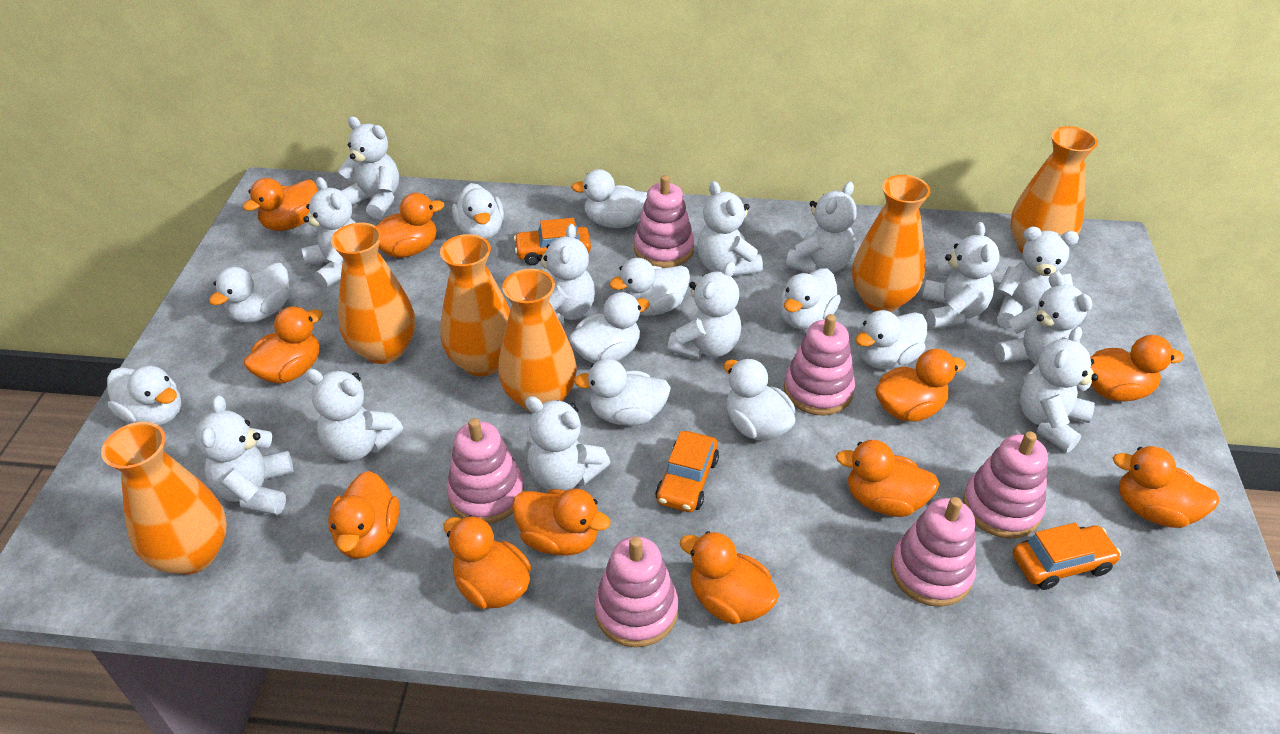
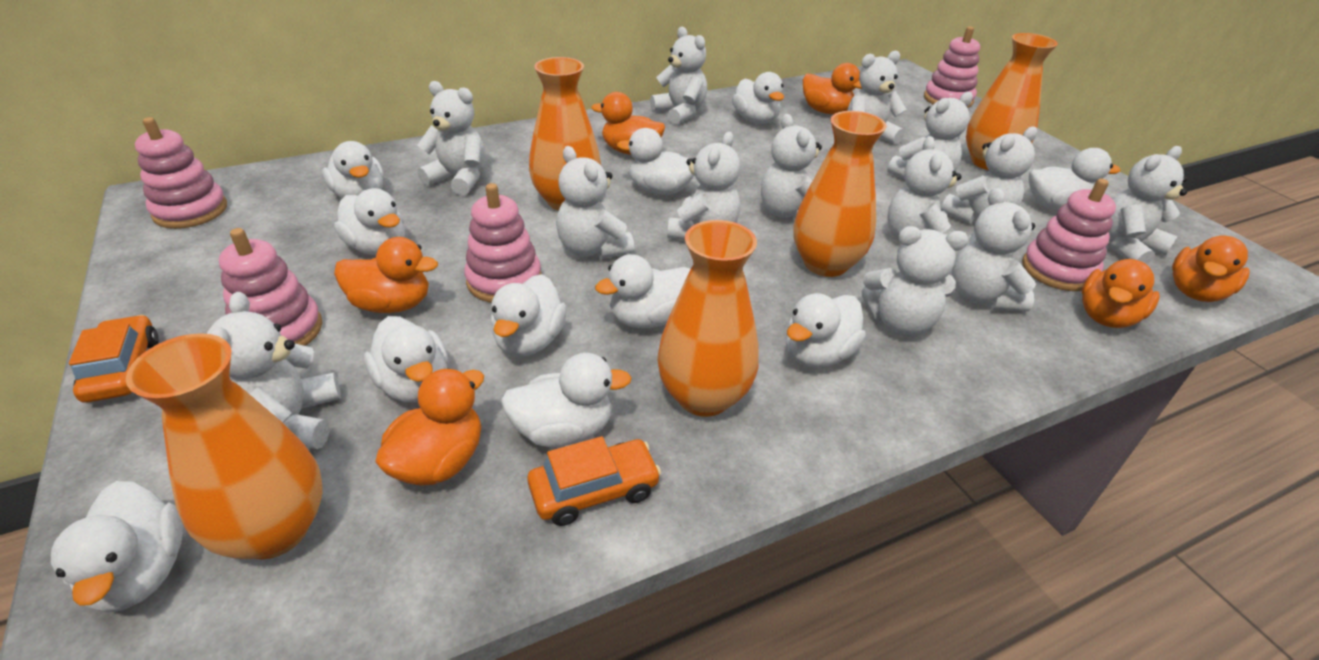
orange car: [514,218,591,265] [655,431,719,512] [1013,523,1121,590] = 3 -> [69,315,159,403] [527,436,661,526] = 2
orange duck: [242,178,317,231] [243,307,323,383] [328,471,399,559] [376,193,444,258] [444,515,531,609] [512,489,611,556] [680,531,779,625] [836,440,940,517] [875,349,966,422] [1090,335,1184,401] [1112,446,1220,528] = 11 -> [334,237,438,313] [375,368,484,486] [591,92,665,155] [803,63,862,114] [1082,259,1160,328] [1172,235,1250,302] = 6
orange vase: [101,422,227,575] [331,223,415,364] [440,234,510,376] [498,269,577,412] [852,175,930,312] [1010,126,1098,254] = 6 -> [126,333,323,559] [529,57,601,211] [657,220,759,417] [793,111,887,277] [966,33,1058,170] = 5
pink stacking toy: [447,418,524,524] [594,536,678,647] [634,175,694,268] [784,314,855,415] [891,497,976,607] [963,432,1048,539] = 6 -> [135,117,227,229] [219,228,322,346] [464,183,541,303] [924,26,980,108] [1022,178,1116,291] = 5
white duck: [107,366,181,426] [209,263,289,323] [452,183,504,240] [569,292,650,363] [571,169,647,228] [574,359,671,426] [609,258,690,316] [724,358,795,441] [780,268,841,329] [855,310,927,369] = 10 -> [51,481,183,613] [322,141,384,199] [334,188,405,255] [364,316,448,403] [491,274,567,356] [501,353,632,447] [595,254,690,328] [617,128,695,195] [732,72,784,124] [786,293,866,368] [1028,148,1120,210] = 11

